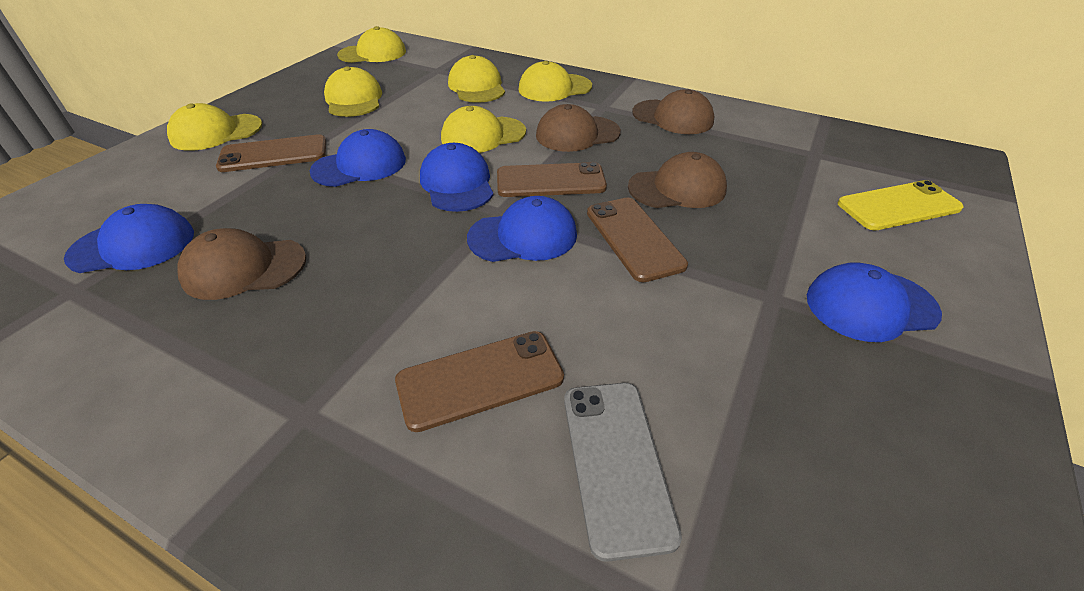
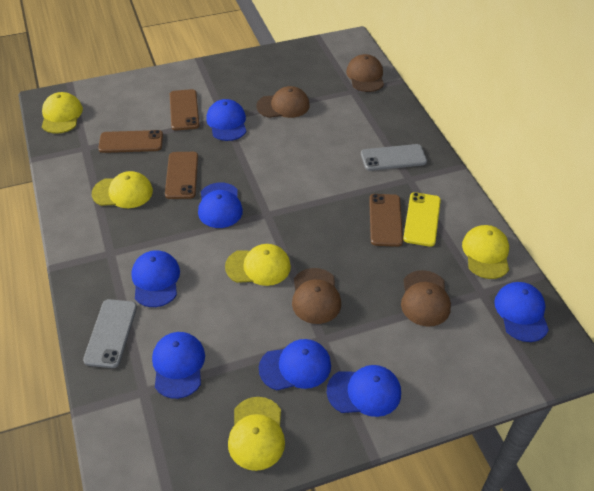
blue cap: [64,204,194,273] [310,129,406,187] [420,143,493,212] [467,196,577,262] [807,262,942,342] = 5 -> [132,250,180,307] [152,332,205,399] [198,182,243,228] [206,99,246,141] [259,339,331,390] [326,365,401,417] [494,282,549,342] = 7
grey phone: [564,383,682,562] = 1 -> [83,299,137,368] [361,144,427,171] = 2
yellow cap: [167,103,263,151] [324,66,382,117] [337,26,406,63] [441,106,526,153] [448,55,505,103] [518,61,592,102] = 6 -> [42,92,83,134] [92,171,153,208] [225,244,291,286] [228,397,285,471] [462,225,509,279] = 5

